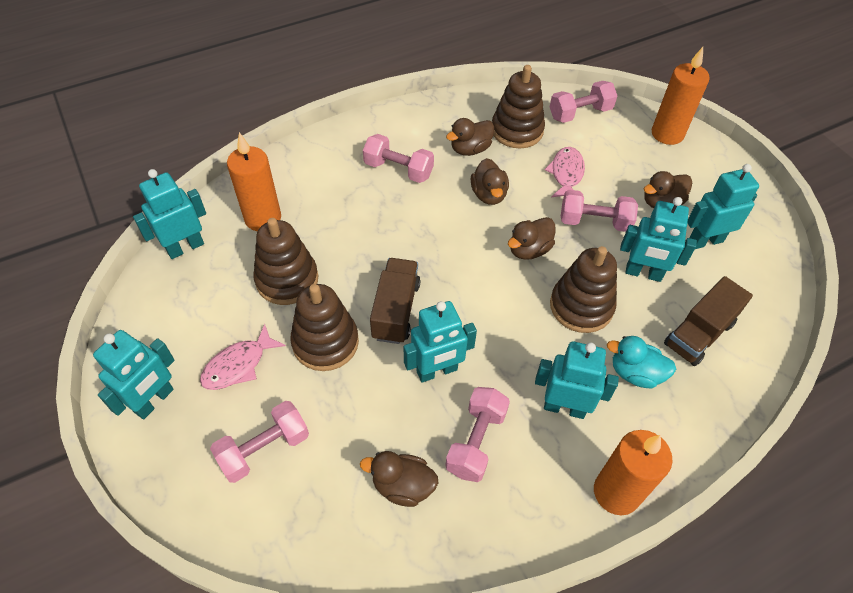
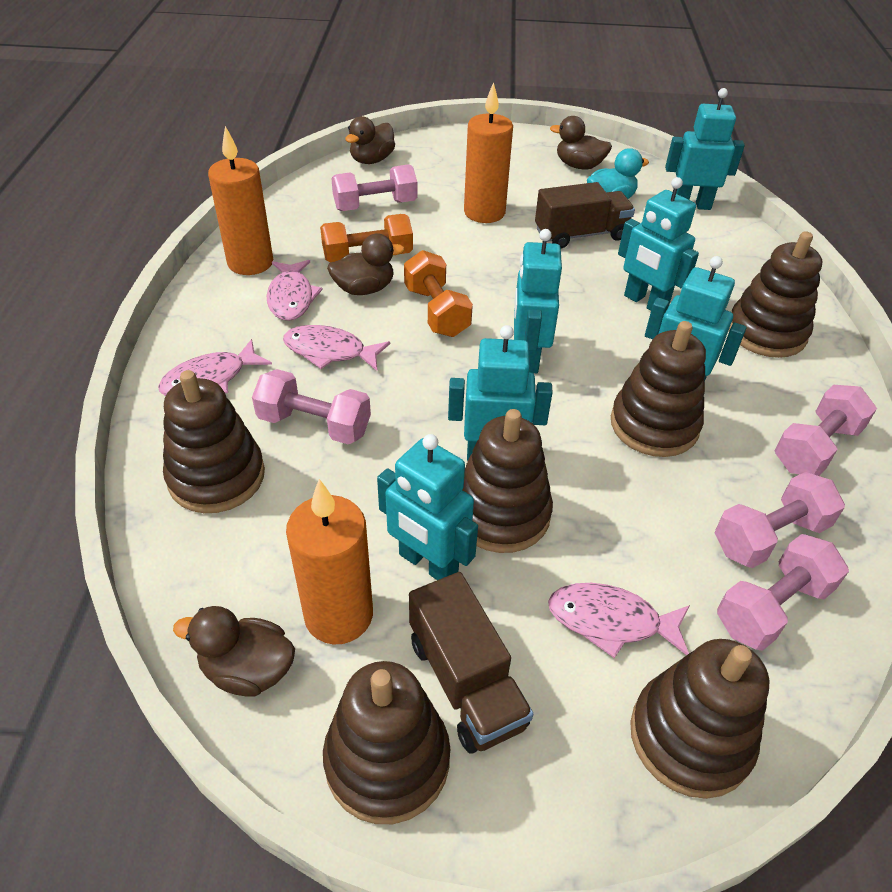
brown duck: [360,451,438,507] [446,118,494,156] [471,158,509,205] [508,217,555,260] [644,171,692,208] = 5 -> [173,606,295,697] [327,233,405,295] [345,116,395,164] [550,116,612,169] = 4
brown stacking toy: [253,218,318,305] [290,284,359,371] [492,65,545,148] [550,246,617,333] = 4 -> [163,370,265,513] [323,661,450,824] [462,409,553,553] [611,321,706,457] [630,639,770,799] [729,231,822,358] = 6
orange dumbbell: none = 0 -> [320,214,413,262] [404,250,473,337] = 2
pink fish: [200,324,286,390] [545,147,585,197] = 2 -> [158,339,272,396] [267,260,323,321] [283,325,390,371] [548,583,690,658] = 4

